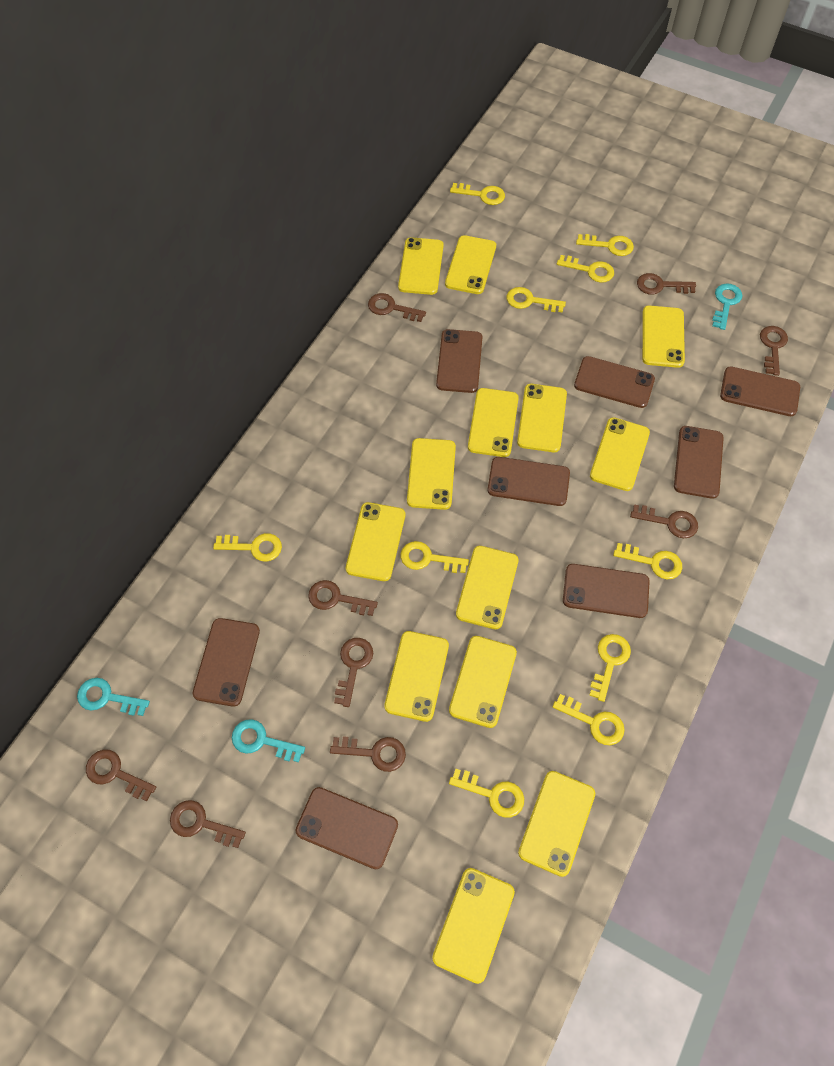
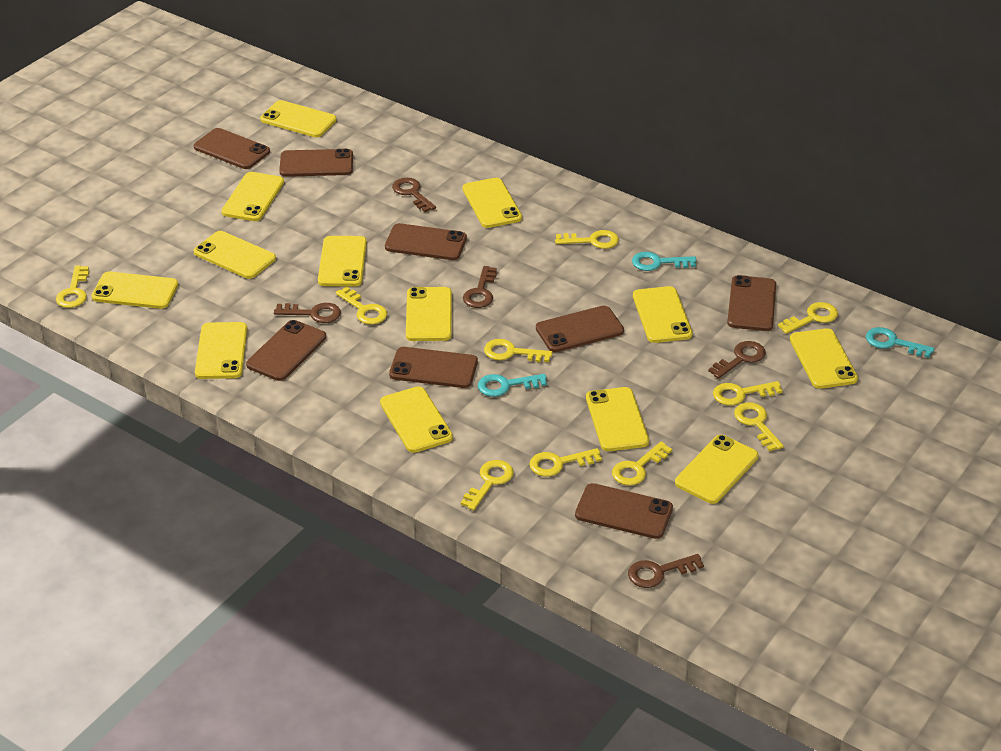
brown key: [86,749,156,801] [170,800,246,848] [308,580,378,616] [330,736,406,772] [334,638,373,707] [368,293,426,322] [630,504,698,538] [637,273,696,295] [760,326,788,376] = 9 -> [274,303,341,323] [392,178,436,212] [463,266,497,308] [628,554,704,588] [708,341,766,379] = 5

